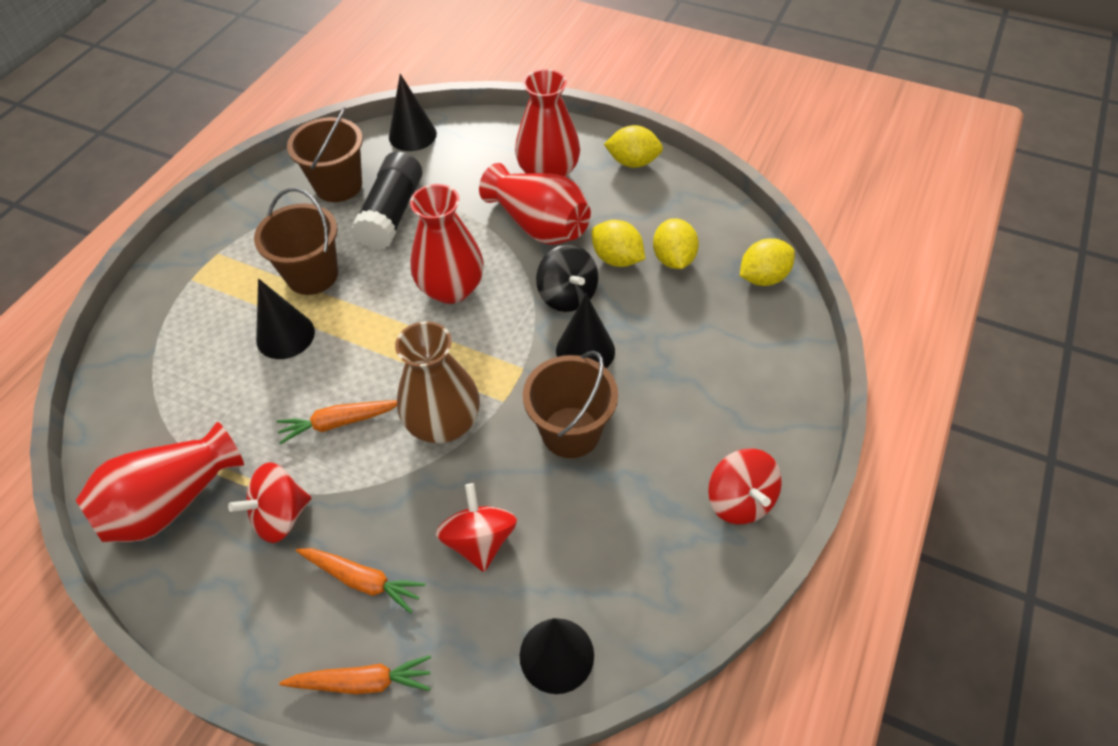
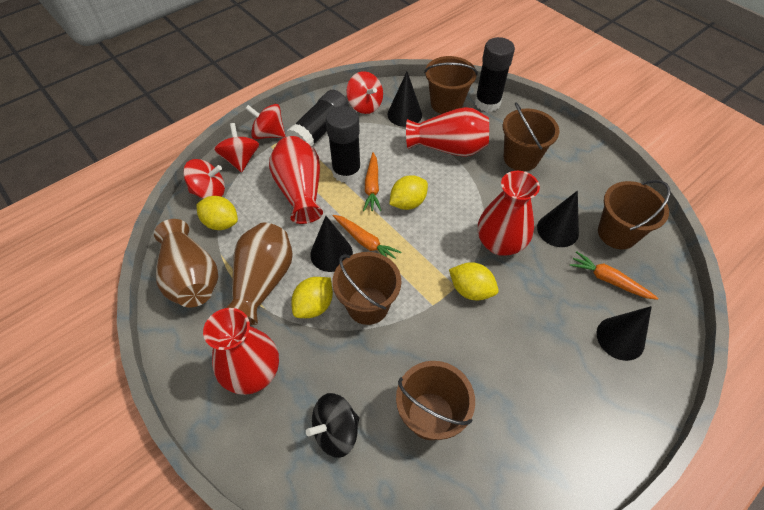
black glue stick: [351,151,422,250] = 1 -> [286,90,349,147] [326,106,361,183] [475,37,515,112] = 3
brown bucket: [254,188,338,295] [287,107,363,202] [523,351,618,458] = 3 -> [332,252,401,325] [396,361,475,440] [424,56,478,114] [502,103,559,171] [598,180,670,249] = 5
brown vase: [395,321,480,444] = 1 -> [154,219,218,307] [226,223,293,325] = 2
red spinning top: [228,462,311,543] [436,483,517,572] [708,449,782,524] = 3 -> [183,159,225,199] [214,123,259,172] [245,104,286,139] [346,71,383,114] = 4

